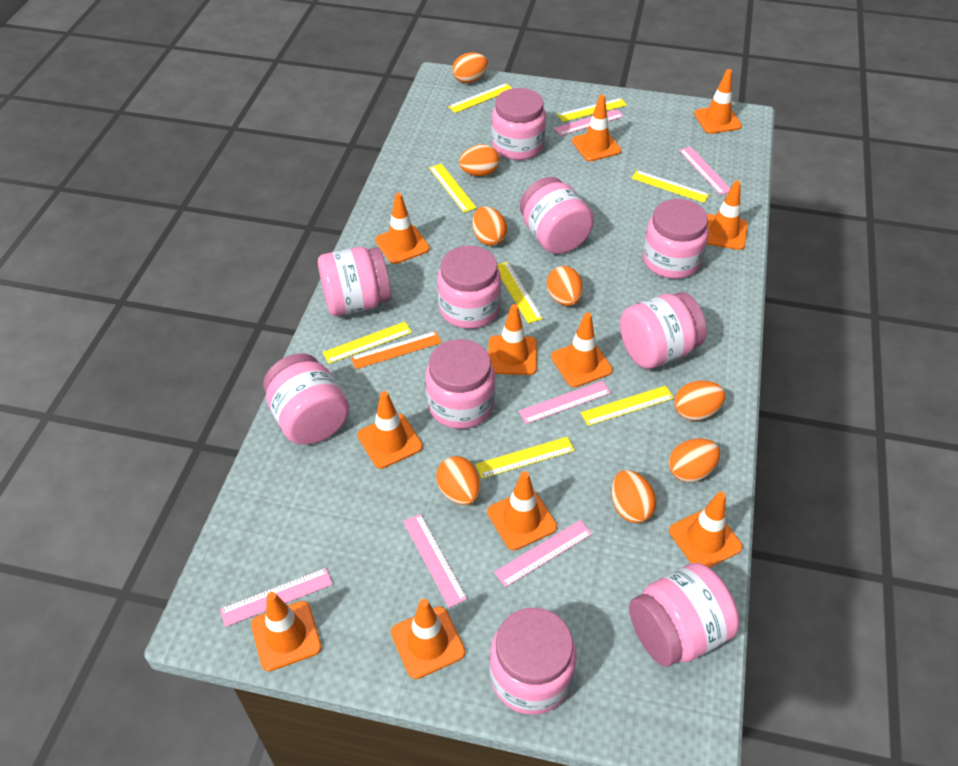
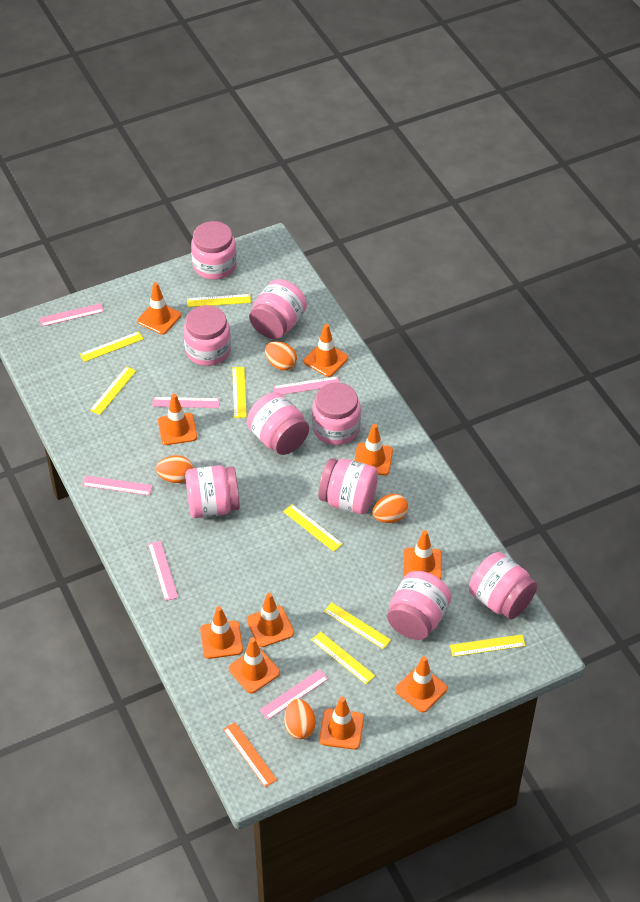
orange egg: [436,456,481,505] [453,52,488,83] [459,144,500,176] [472,206,507,246] [547,266,583,306] [612,470,656,523] [669,438,720,482] [674,381,726,421] = 8 -> [156,455,193,483] [265,341,297,370] [284,699,316,739] [373,494,408,523] = 4
orange traffic cone: [251,592,322,671] [358,391,423,469] [375,193,430,264] [391,599,465,679] [487,471,557,550] [488,304,537,375] [551,313,613,387] [572,95,621,161] [669,492,743,568] [694,69,742,134] [707,181,748,250] = 11 -> [137,282,181,335] [158,394,197,445] [200,606,243,659] [229,637,280,693] [247,593,294,647] [304,324,348,377] [319,697,364,750] [354,424,393,475] [395,656,448,713] [403,530,442,579] = 10
pink jar: [263,354,349,444] [318,247,391,316] [425,339,495,429] [437,245,501,329] [489,608,577,715] [492,88,546,160] [520,177,594,254] [620,292,706,369] [629,563,739,667] [643,199,709,279] = 10 -> [183,305,231,366] [185,465,240,518] [191,221,237,280] [247,392,309,455] [249,279,307,339] [312,382,361,445] [318,458,378,514] [387,571,451,640] [469,552,537,619] = 9

